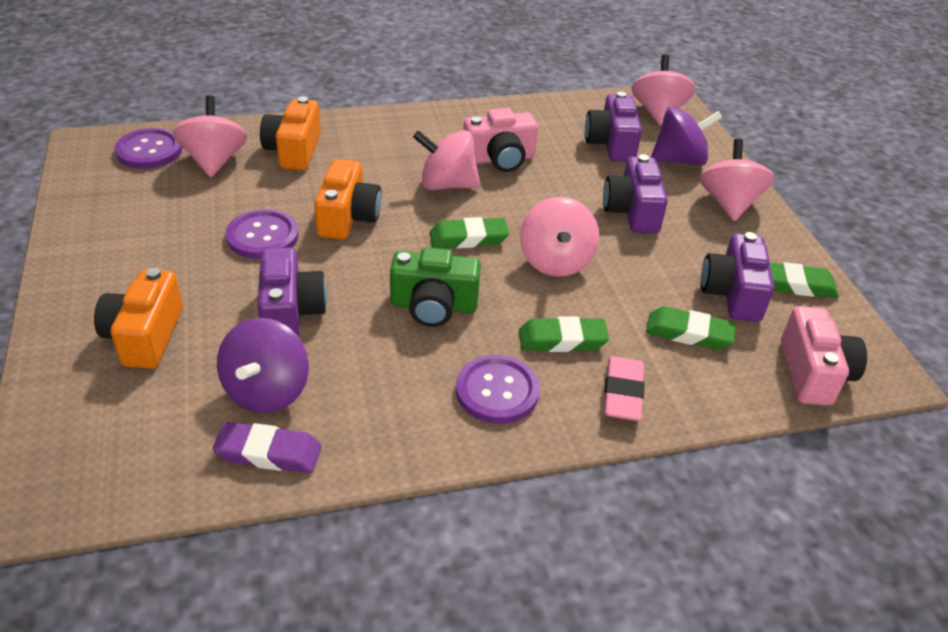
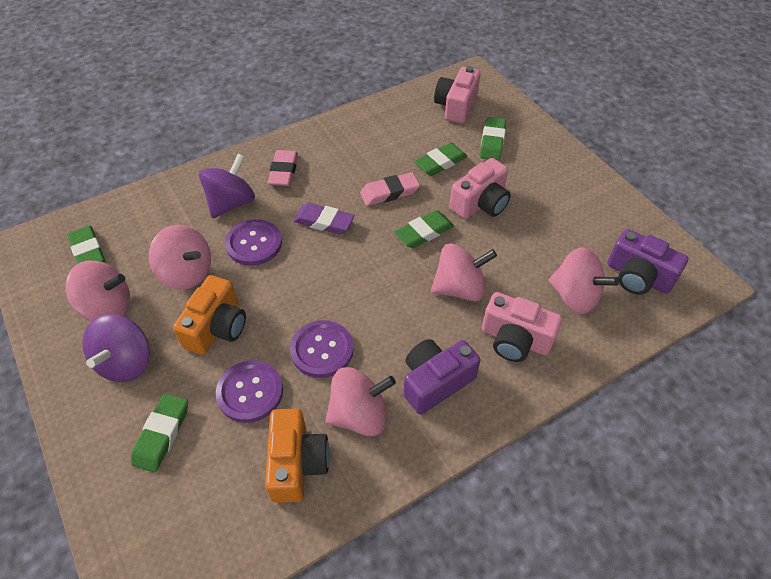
green camera: [390,247,481,327] = 1 -> none = 0
green eraser: [430,217,509,248] [519,316,609,352] [646,306,736,350] [769,262,839,298] = 4 -> [67,225,105,264] [131,393,188,472] [394,210,454,248] [414,143,468,176] [480,117,506,161] = 5
orange camera: [94,268,183,369] [260,96,321,170] [314,159,381,240] = 3 -> [173,275,246,355] [265,408,330,503] = 2
pink camera: [463,108,538,172] [781,306,867,406] = 2 -> [434,66,481,124] [449,158,511,219] [482,292,562,362] = 3
pink eraser: [604,356,645,421] = 1 -> [267,150,298,186] [360,172,420,206] = 2
purple camera: [257,248,327,337] [585,91,642,162] [603,154,668,233] [701,232,774,322] = 4 -> [404,339,481,415] [607,229,688,295] = 2

